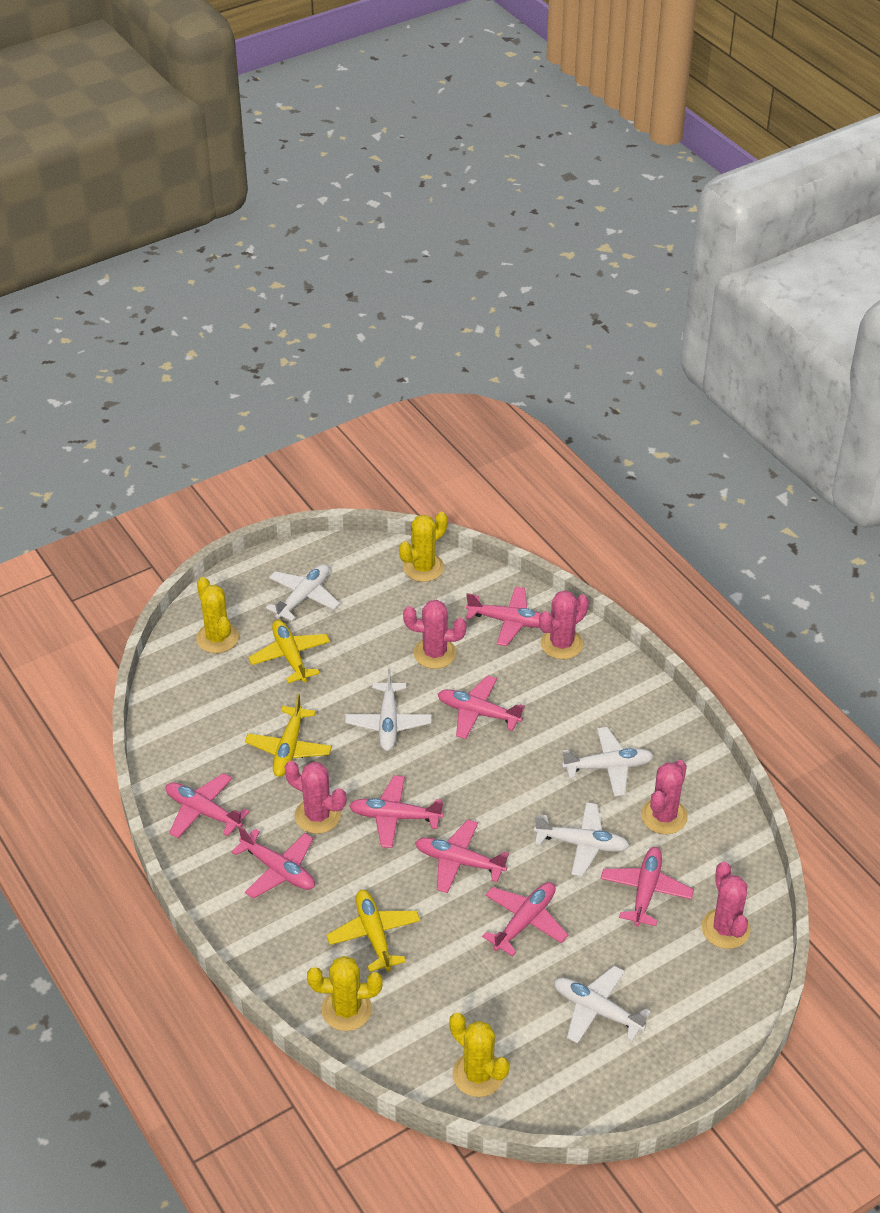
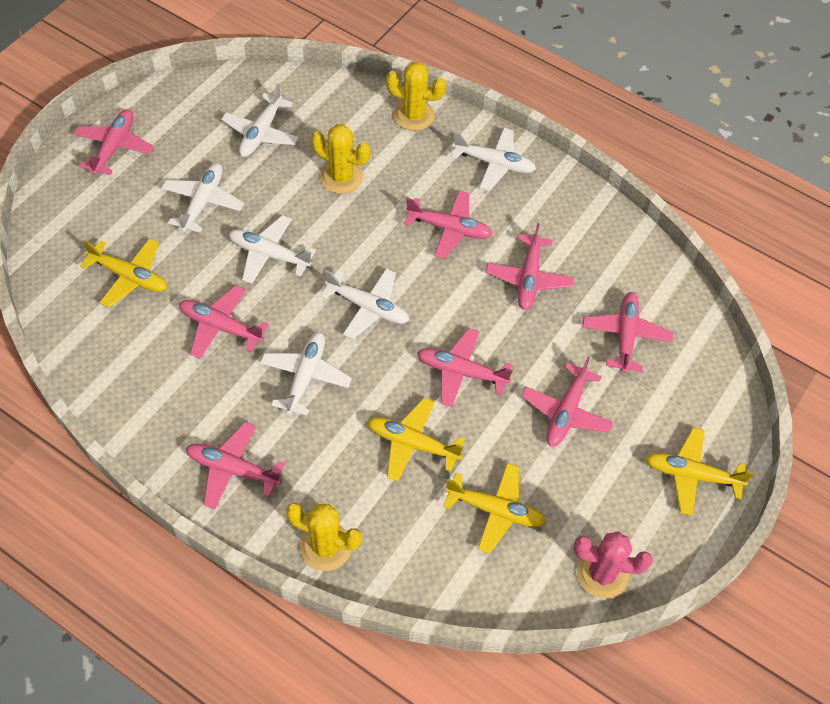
pink cactus: [284,761,346,834] [403,600,467,669] [539,590,589,659] [641,760,688,834] [701,862,751,949] = 5 -> [573,531,652,599] = 1
white plane: [266,564,340,621] [345,669,431,751] [534,802,629,877] [554,966,651,1044] [562,727,654,796] = 5 -> [162,163,244,233] [221,83,299,157] [229,215,316,284] [260,332,352,416] [320,268,409,339] [451,128,536,190] = 6
yellow cactus: [196,577,239,653] [307,956,382,1031] [399,512,448,582] [449,1013,510,1097] = 4 -> [286,503,362,571] [311,124,370,194] [386,62,446,131] = 3
yellow plane: [245,694,332,777] [248,620,330,683] [326,890,420,972] = 3 -> [80,238,167,308] [367,398,465,481] [443,463,546,554] [645,427,754,516] = 4

